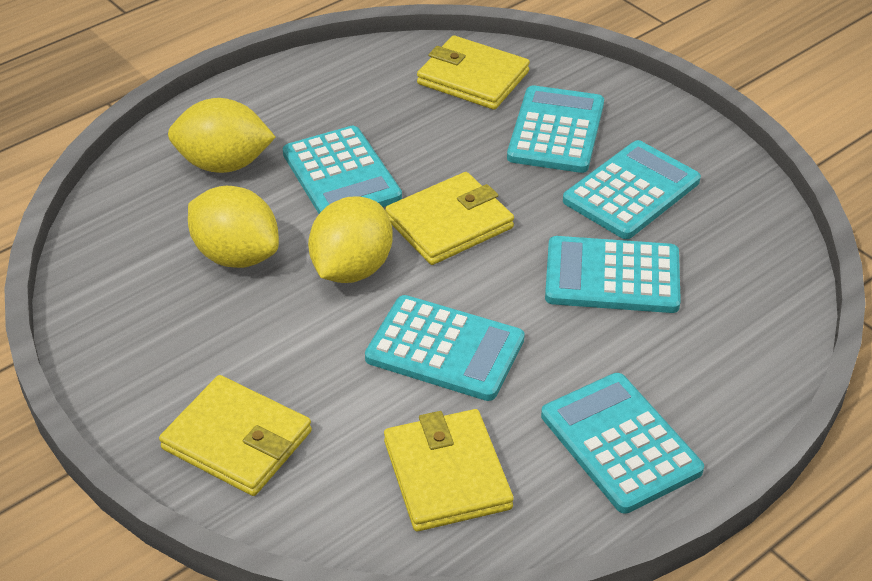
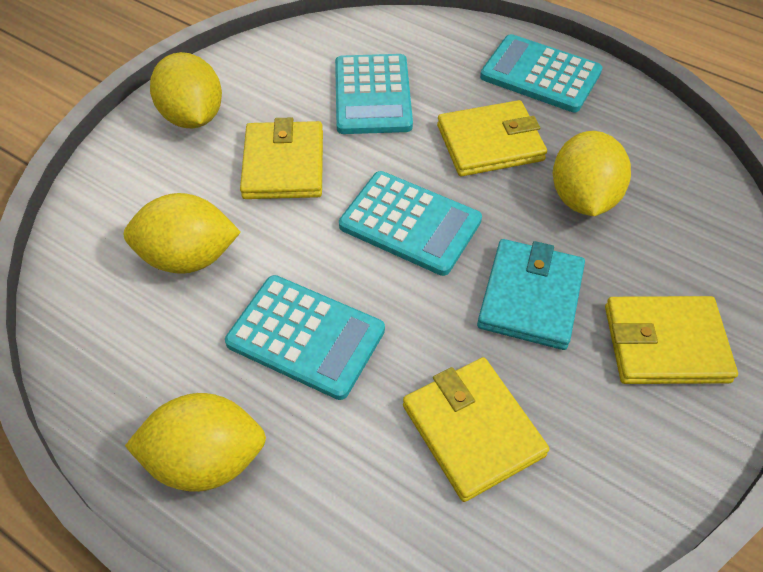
turquoise calculator: [283,126,402,214] [365,295,525,401] [507,85,604,173] [541,373,704,514] [545,236,681,313] [563,140,701,239] = 6 -> [225,275,385,400] [335,54,413,134] [339,171,482,276] [480,34,603,112] = 4
turquoise wallet: none = 0 -> [477,239,585,350] = 1
yellow lemon: [168,98,276,173] [188,186,279,268] [308,196,393,283] = 3 -> [124,193,241,274] [125,393,266,492] [150,52,222,128] [553,131,631,216] = 4

